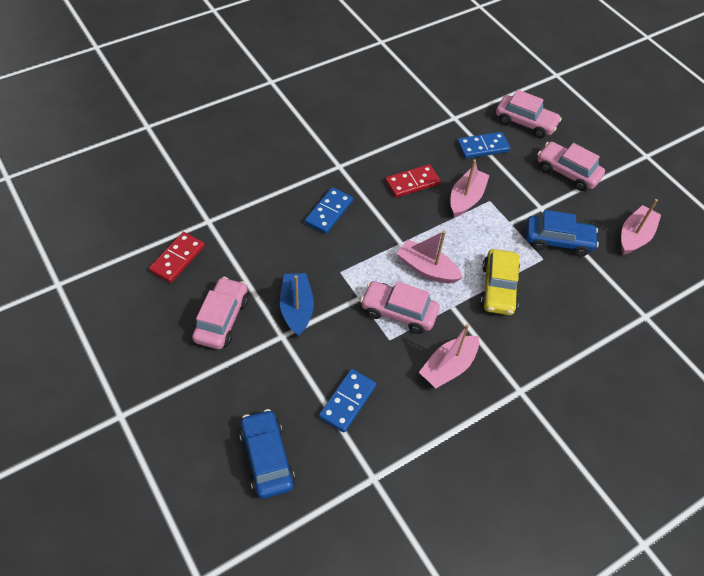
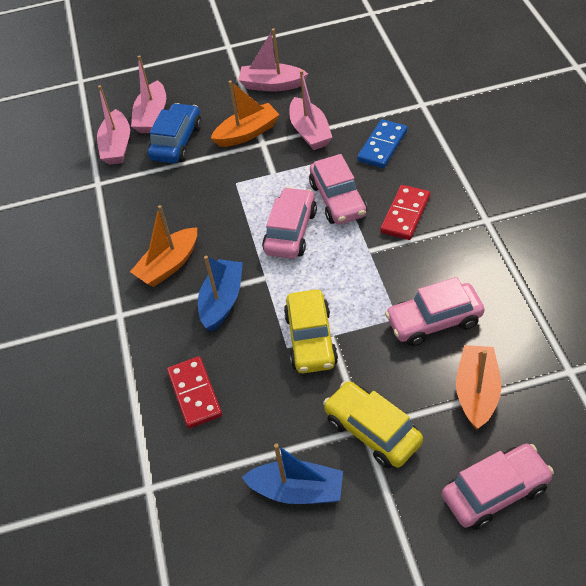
blue boat: [280,273,314,337] = 1 -> [198,256,243,332] [242,443,343,504] = 2
blue car: [239,409,295,499] [526,210,599,256] = 2 -> [148,103,202,163] = 1
blue domino: [305,187,353,234] [319,369,376,433] [457,132,510,158] = 3 -> [357,119,407,168] = 1
orange boat: none = 0 -> [130,205,197,287] [211,80,280,147] [456,345,502,430] = 3
yellow car: [480,249,520,315] = 1 -> [284,290,338,373] [323,381,423,468] = 2

